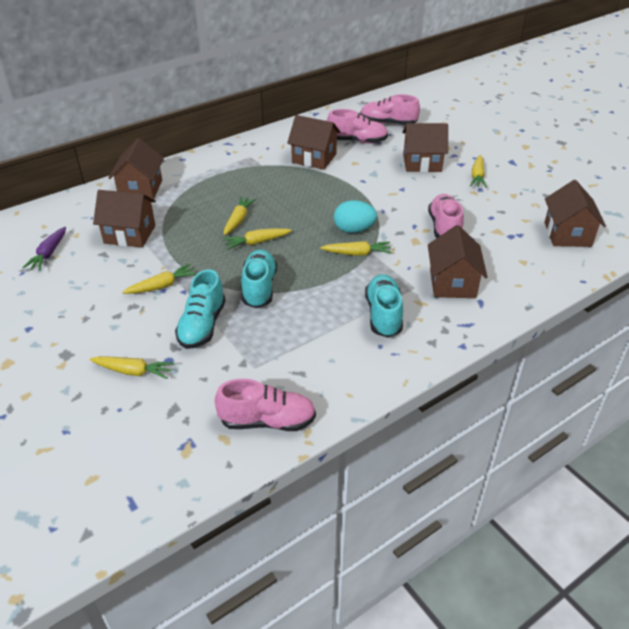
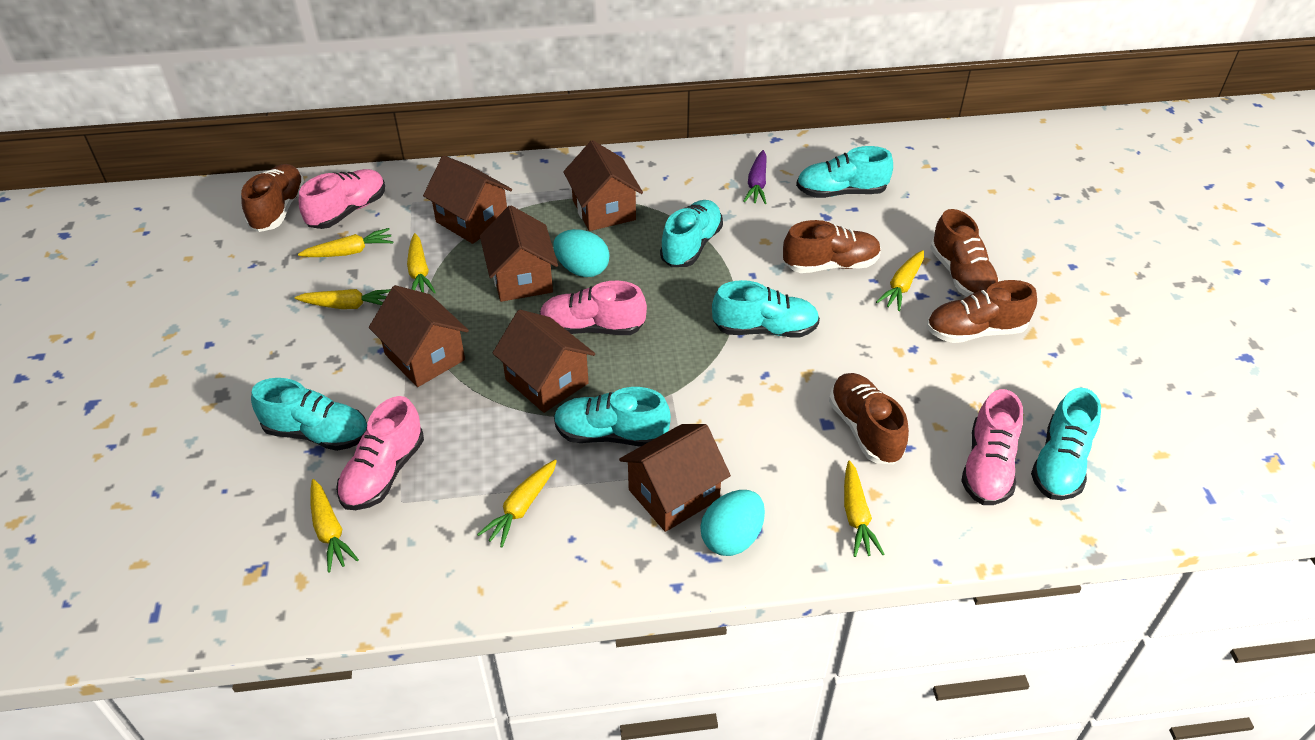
brown shoe: none = 0 -> [241,164,305,232] [783,220,881,273] [829,373,909,464] [927,280,1037,343] [930,209,1000,297] = 5
turquoise egg: [334,200,377,233] = 1 -> [553,229,610,277] [700,490,765,556] = 2
turquoise shoe: [175,269,226,349] [241,249,277,308] [365,274,403,338] = 3 -> [251,378,367,451] [554,387,671,447] [660,200,723,267] [712,280,820,338] [796,146,893,198] [1031,388,1101,500] = 6
yellow carrot: [90,356,174,379] [122,264,197,294] [223,228,292,250] [224,196,256,235] [320,241,392,256] [470,155,487,188] = 6 -> [295,289,391,309] [298,228,393,257] [310,479,359,573] [407,233,436,294] [477,460,557,548] [844,461,885,557] [876,250,924,311] = 7

